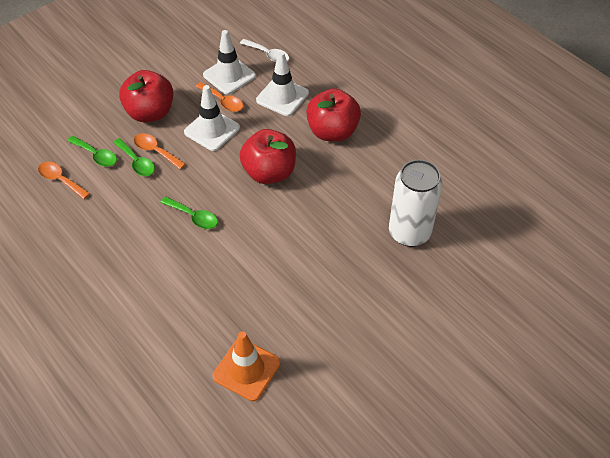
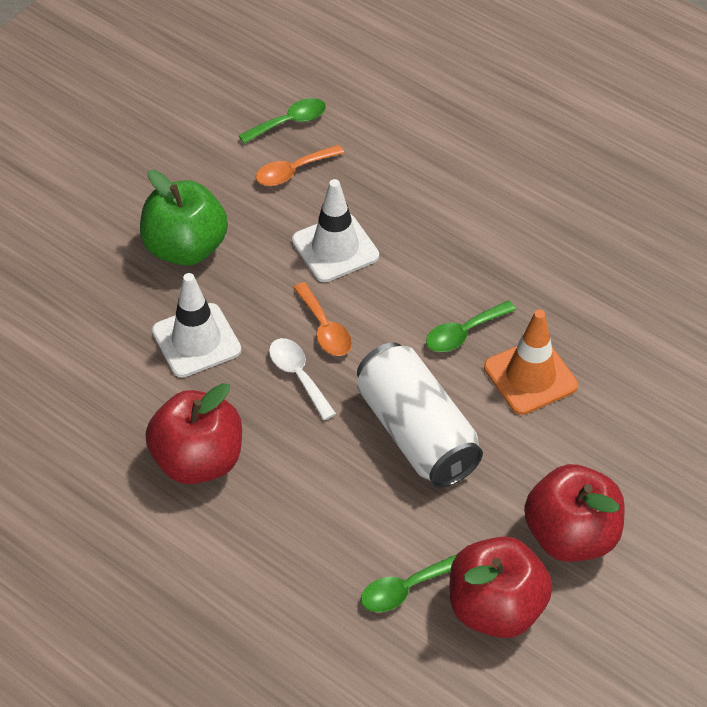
green apple: none = 0 -> [140,170,228,266] = 1
orange spoon: [38,162,90,199] [133,133,185,169] [196,82,243,112] = 3 -> [256,145,344,186] [293,282,352,356] = 2
white traffic cone: [184,85,240,151] [203,30,256,95] [256,51,309,116] = 3 -> [152,273,241,377] [292,179,379,282] = 2

